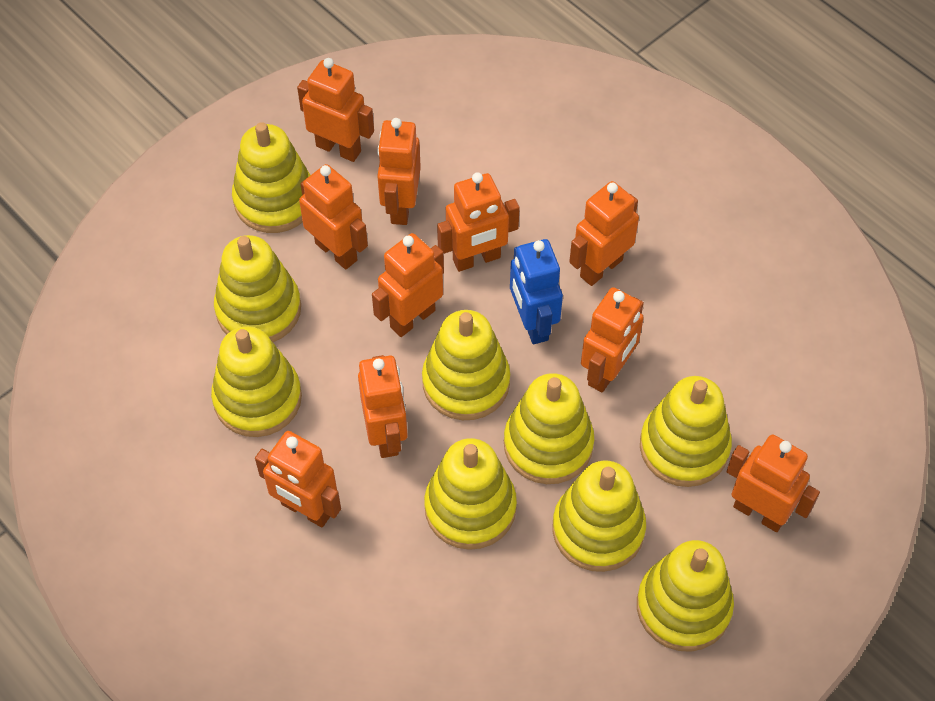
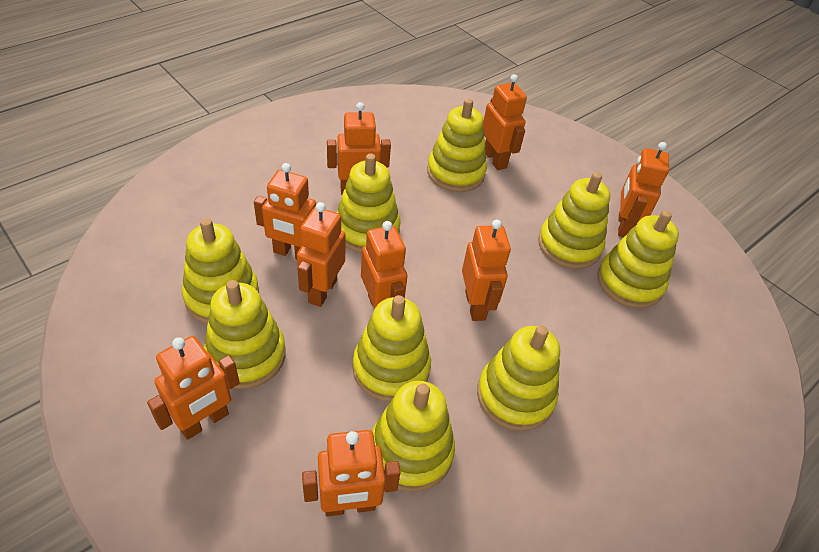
blue robot: [510,239,563,344] = 1 -> none = 0
orange robot: [255,431,341,527] [297,58,374,162] [299,164,368,269] [358,355,408,458] [372,233,444,337] [377,118,421,225] [437,172,520,272] [569,181,639,286] [581,287,644,393] [726,434,820,532] = 10 -> [147,336,240,440] [254,163,316,260] [297,202,346,307] [302,430,401,517] [327,102,391,195] [361,221,407,308] [462,220,511,321] [483,74,527,170] [618,142,669,237] = 9

